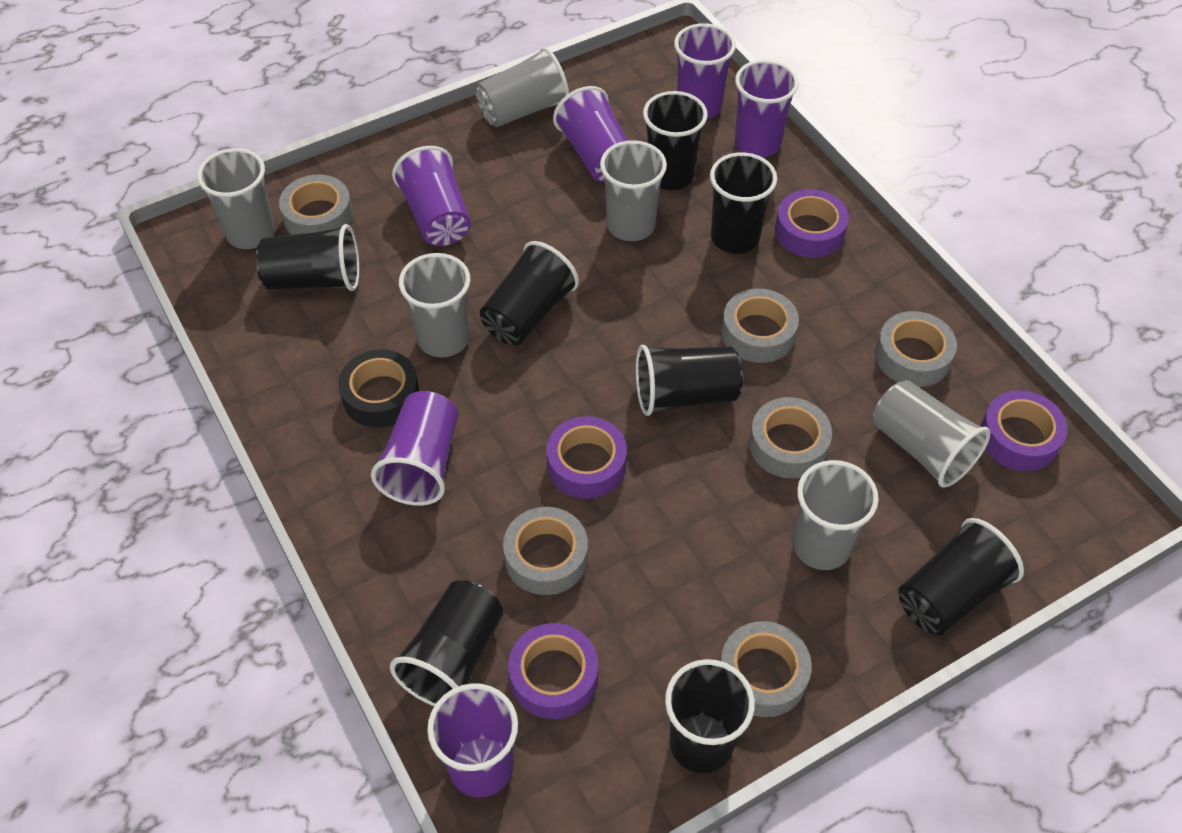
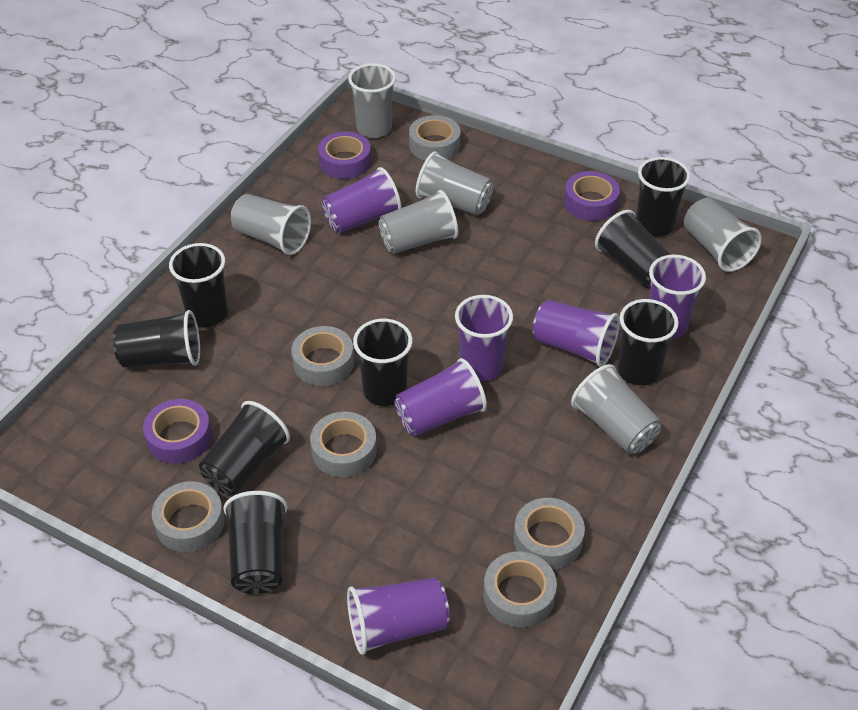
black tape: [338,349,419,428] = 1 -> none = 0
purple tape: [508,623,598,719] [546,416,627,499] [775,189,849,258] [980,390,1067,471] = 4 -> [143,399,212,464] [318,132,371,179] [564,171,620,221] = 3

